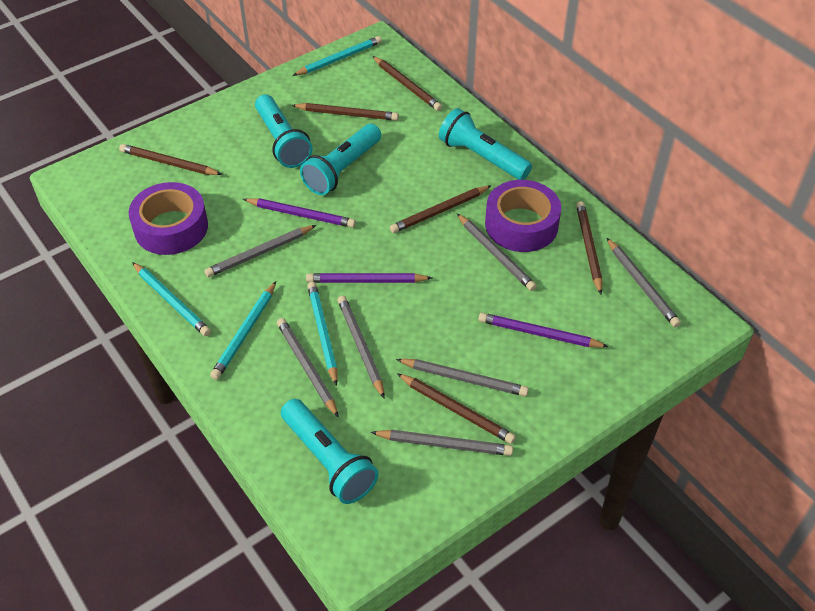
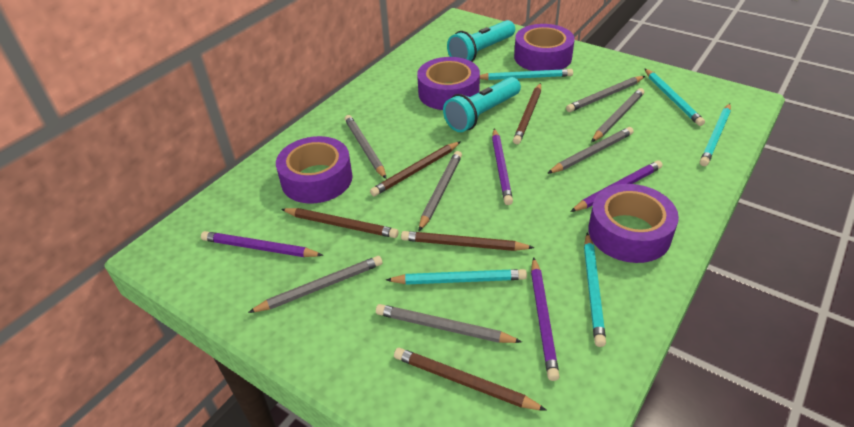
brown pencil: [119,144,222,175] [291,103,399,121] [373,56,442,111] [390,185,492,233] [397,373,516,444] [576,201,602,294] = 6 -> [281,208,398,238] [370,141,461,196] [394,348,547,411] [401,231,535,251] [513,83,541,144] = 5
purple pencil: [243,198,356,228] [306,273,432,283] [478,313,609,348] = 3 -> [201,231,323,257] [492,128,513,205] [531,257,560,381] [570,160,662,212] = 4
purple tape: [129,182,208,255] [485,180,561,252] = 2 -> [276,136,353,203] [417,57,480,110] [514,24,575,71] [588,184,679,263] = 4
turquoise flashlight: [255,94,312,168] [281,399,379,504] [300,124,381,195] [439,108,532,180] = 4 -> [443,77,521,132] [447,20,515,62] = 2
turquoise pencil: [132,262,211,336] [210,281,276,380] [292,36,382,76] [307,282,338,386] = 4 -> [386,269,527,285] [480,69,573,80] [584,233,606,347] [644,68,705,126] [700,103,731,166] = 5

